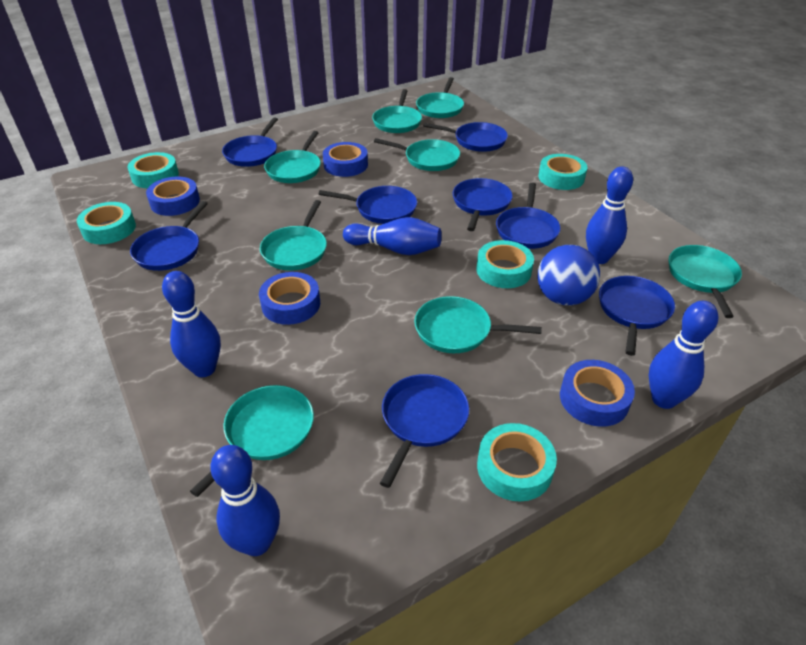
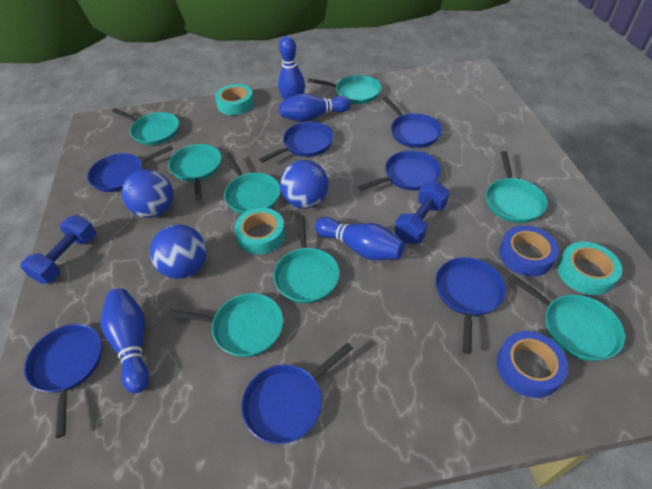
blue ball: [538,245,600,306] = 1 -> [122,169,173,218] [150,225,207,279] [280,160,329,209] = 3
blue bowling pin: [162,271,221,377] [210,445,280,556] [343,217,442,255] [586,166,633,264] [649,301,718,409] = 5 -> [101,288,149,393] [278,36,305,100] [279,93,351,122] [315,217,405,260] = 4
blue dumbbell: none = 0 -> [20,215,96,284] [395,182,450,244] = 2
blue pan: [130,201,208,271] [222,117,278,167] [319,186,417,224] [380,374,469,488] [423,122,508,152] [453,178,513,231] [496,183,561,249] [599,276,675,356] = 8 -> [24,324,102,438] [87,146,173,192] [241,343,353,444] [259,122,334,163] [358,150,441,191] [383,97,442,148] [435,257,506,354] = 7
blue tape: [146,176,200,216] [259,272,320,325] [323,142,368,177] [560,360,635,427] = 4 -> [497,331,568,398] [499,226,559,277] = 2
turquoise tape: [77,202,136,244] [127,152,179,188] [477,240,534,288] [477,423,557,501] [539,154,587,190] = 5 -> [215,84,254,115] [234,208,285,255] [557,242,622,295] = 3

